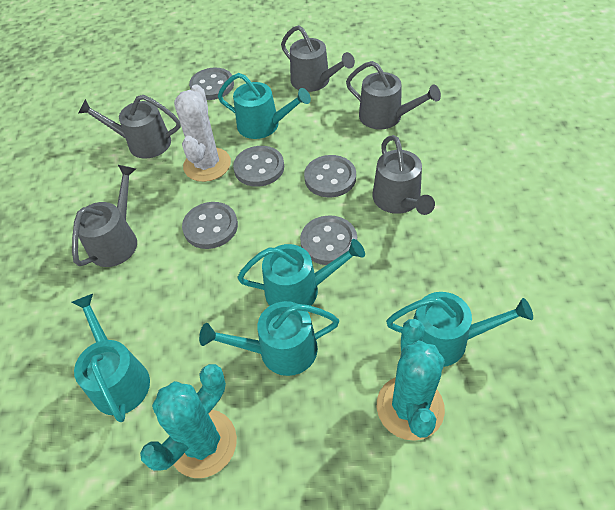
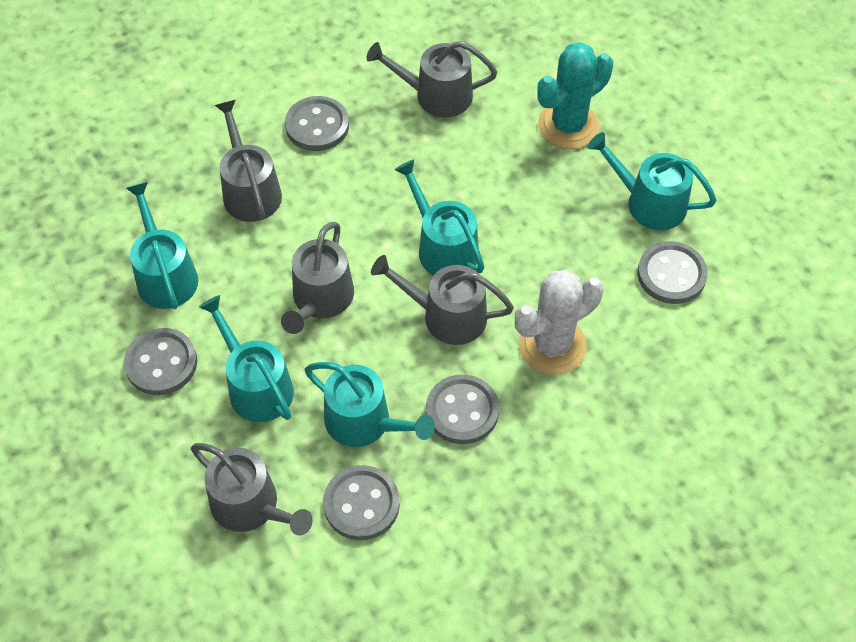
turquoise cactus: [140,364,237,478] [377,319,445,441] = 2 -> [537,42,613,149] = 1

